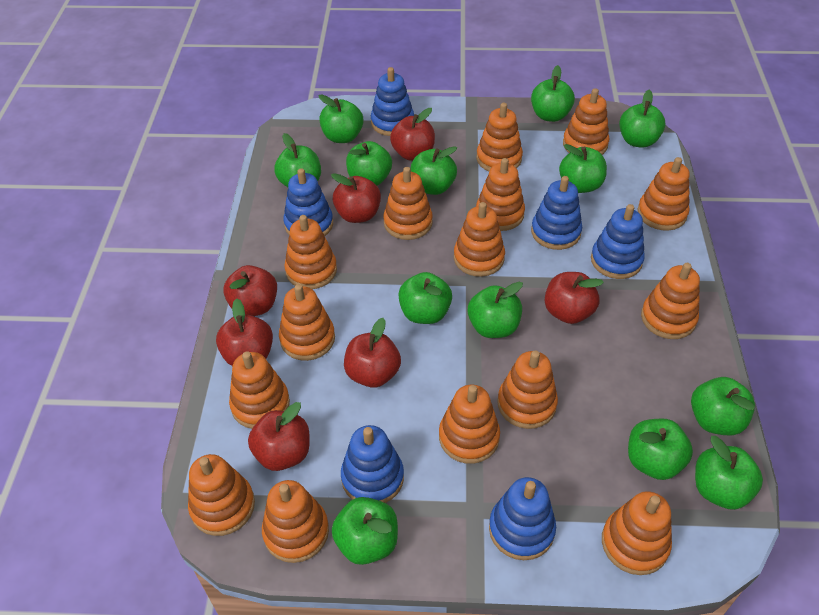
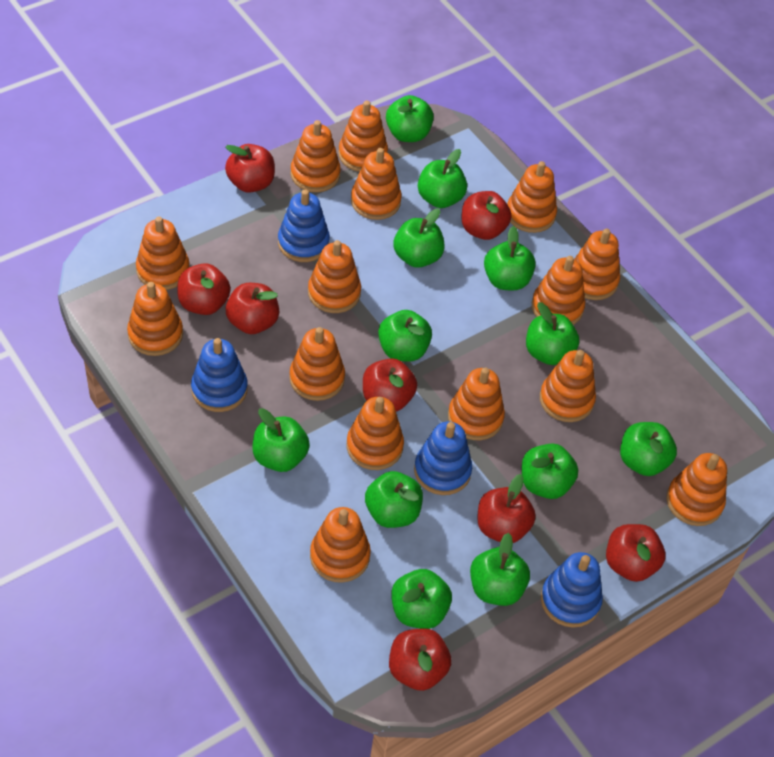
blue stacking toy: [283,168,333,236] [341,425,404,503] [371,67,414,136] [489,477,556,560] [531,176,582,250] [591,204,645,279] = 6 -> [191,338,248,412] [278,190,330,262] [414,422,472,495] [541,552,603,628] = 4
green apple: [274,133,321,187] [318,94,363,143] [332,497,398,565] [346,141,392,186] [398,272,452,324] [411,146,457,195] [468,282,523,338] [531,65,575,122] [559,144,607,193] [619,90,666,148] [628,419,693,480] [691,377,755,435] [695,436,763,510] = 13 -> [252,408,310,472] [365,471,423,528] [378,310,432,362] [386,95,434,142] [391,569,452,629] [394,209,445,268] [418,149,467,208] [470,533,530,606] [484,226,536,291] [522,443,578,499] [526,302,579,365] [620,422,677,476] = 12
red apple: [216,298,273,366] [223,265,277,316] [248,402,310,471] [331,173,381,223] [344,318,401,388] [390,108,435,161] [544,272,604,324] = 7 -> [177,263,231,315] [225,144,275,193] [226,283,279,334] [363,358,417,411] [389,628,451,691] [461,191,511,240] [477,474,536,543] [606,524,665,582] = 8

